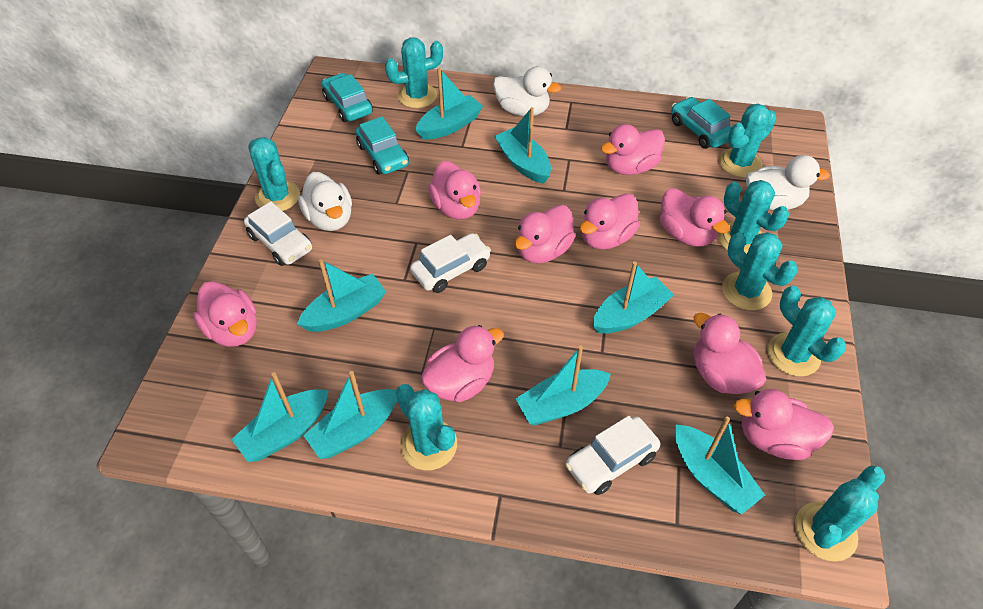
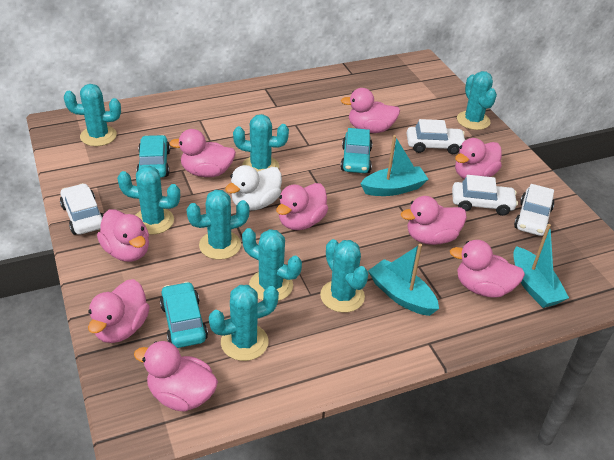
turquoise boat: [231,372,329,462] [297,259,386,332] [303,371,397,459] [415,68,483,140] [494,107,551,184] [516,345,611,425] [593,261,674,334] [675,417,765,515] = 8 -> [360,135,428,196] [368,244,439,316] [513,224,569,308] = 3
white car: [244,202,312,266] [410,233,491,293] [565,416,660,495] = 3 -> [60,183,103,235] [407,119,465,154] [452,175,518,216] [514,184,555,236] = 4
white duck: [298,172,352,231] [493,66,561,116] [746,155,830,210] = 3 -> [225,165,282,211] = 1

